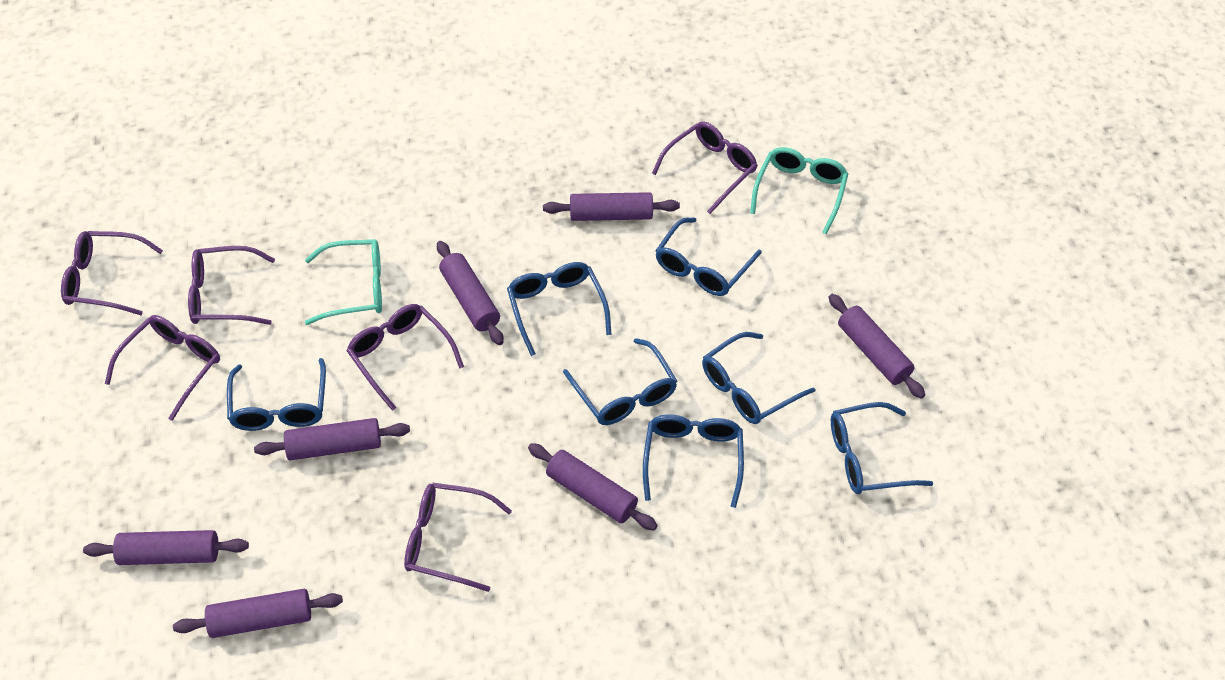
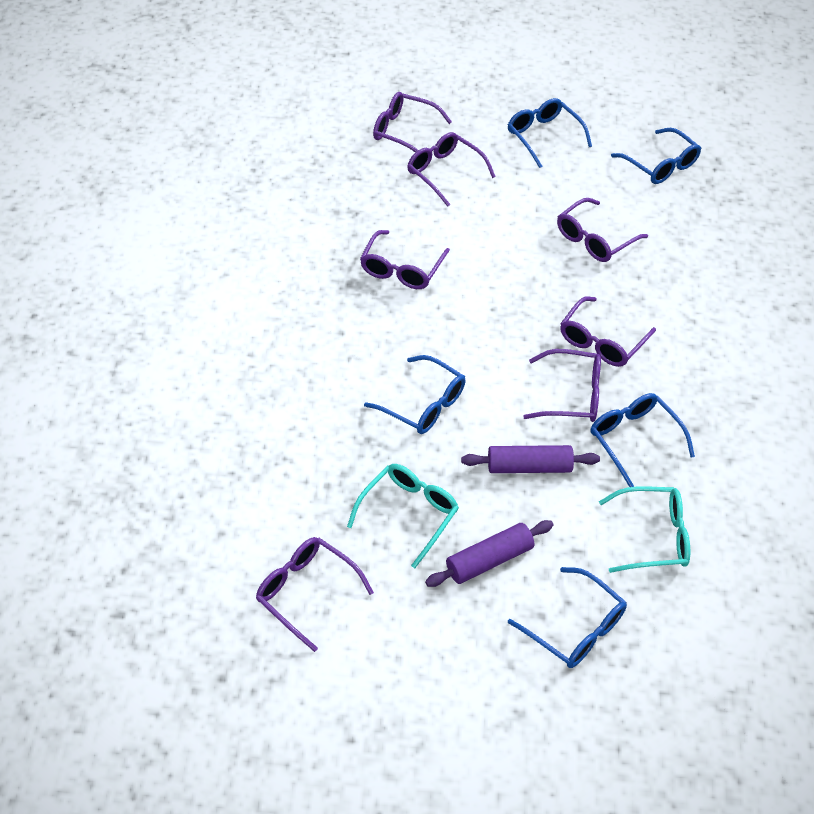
blue glasses: [227,358,326,431] [507,262,612,356] [563,338,677,425] [643,415,744,508] [655,218,762,296] [702,332,815,424] [831,402,933,494] = 7 -> [364,355,466,434] [508,98,592,168] [508,567,627,668] [591,393,695,487] [611,128,701,184] = 5
purple glasses: [61,231,163,315] [105,315,220,421] [188,246,275,325] [346,304,464,411] [404,483,512,592] [652,121,758,214] = 6 -> [256,537,374,652] [360,230,450,289] [373,92,452,152] [407,132,496,207] [523,349,601,422] [557,198,648,262] [560,296,656,367] = 7
purple rolling pin: [83,530,249,565] [173,589,343,638] [254,418,410,460] [437,241,504,345] [528,443,658,530] [543,192,680,221] [829,294,925,399] = 7 -> [425,520,553,587] [461,445,600,473] = 2

